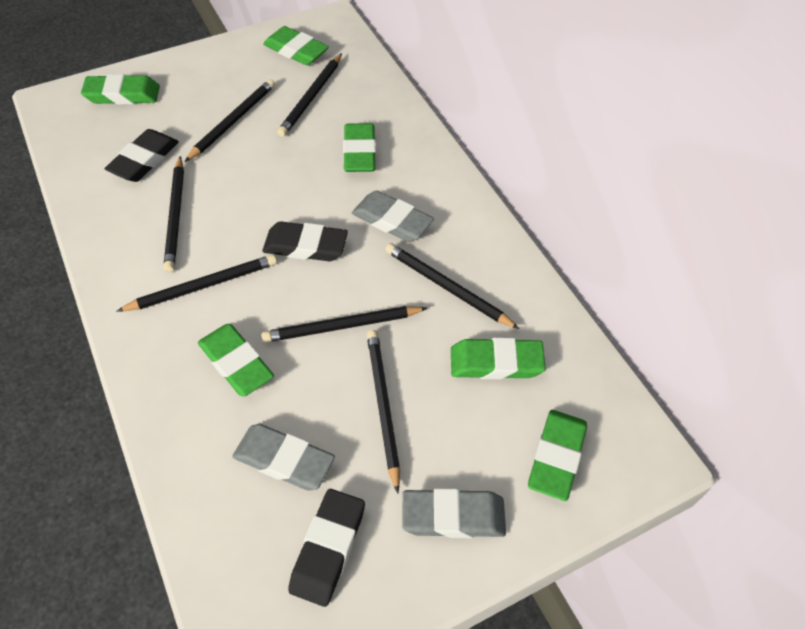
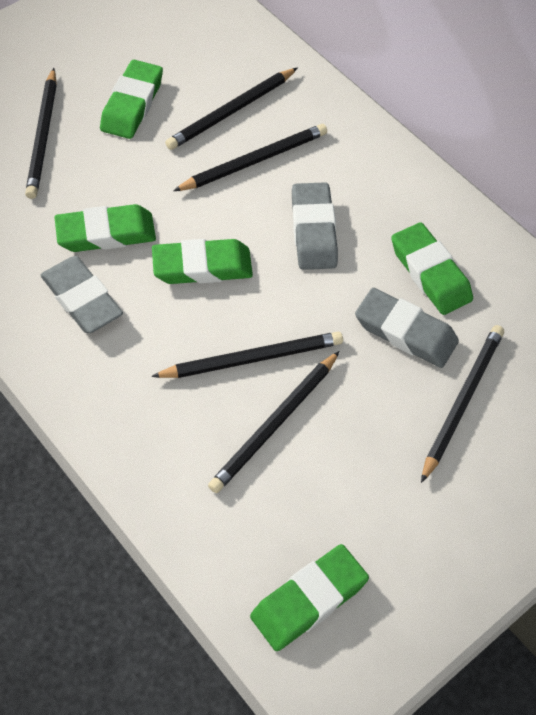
black eraser: [105,129,179,182] [262,221,348,261] [288,489,365,607] = 3 -> none = 0
black pencil: [117,254,277,311] [163,156,184,272] [184,79,275,162] [261,306,427,343] [277,53,342,137] [367,330,400,493] [385,243,519,329] = 7 -> [25,68,57,199] [151,332,343,378] [165,68,297,150] [173,124,327,191] [208,351,340,493] [421,325,504,483] = 6
green eraser: [81,74,160,105] [198,324,274,397] [263,26,329,65] [343,123,376,172] [451,337,546,379] [528,410,587,501] = 6 -> [54,204,156,252] [100,60,163,139] [152,239,253,284] [250,544,369,651] [391,222,473,315] = 5

